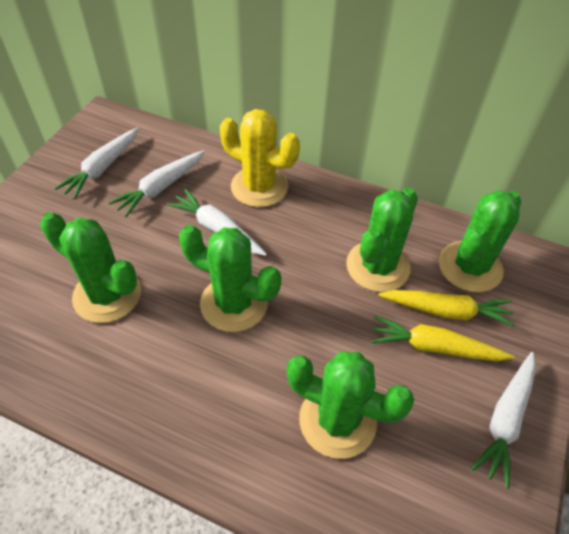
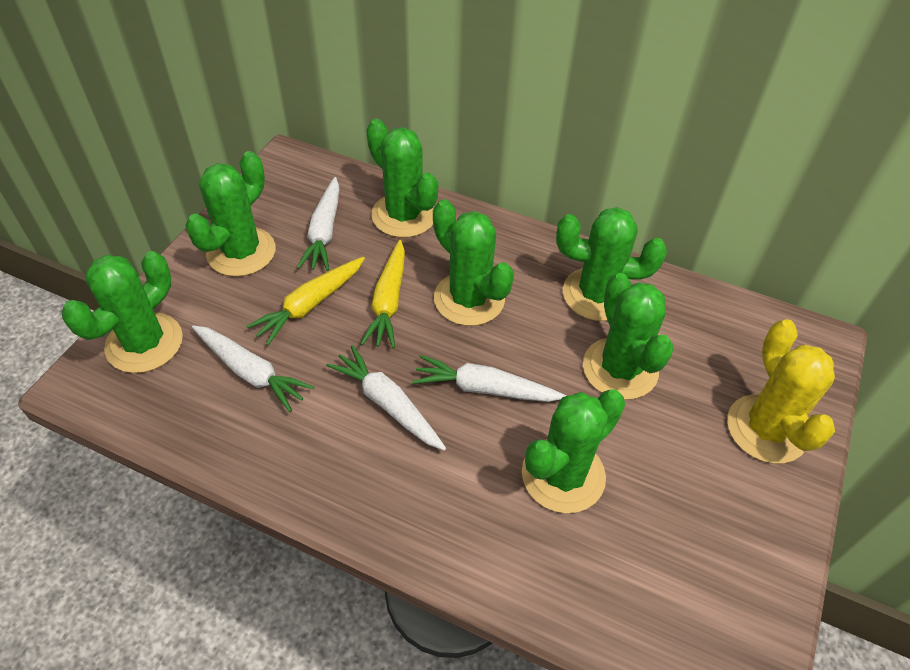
green cactus: [40,212,141,323] [179,225,281,332] [287,352,414,459] [346,188,418,292] [439,190,521,292] = 5 -> [61,251,183,373] [185,151,276,277] [366,119,438,238] [433,199,514,326] [522,389,625,513] [556,207,667,321] [583,273,673,400] = 7

